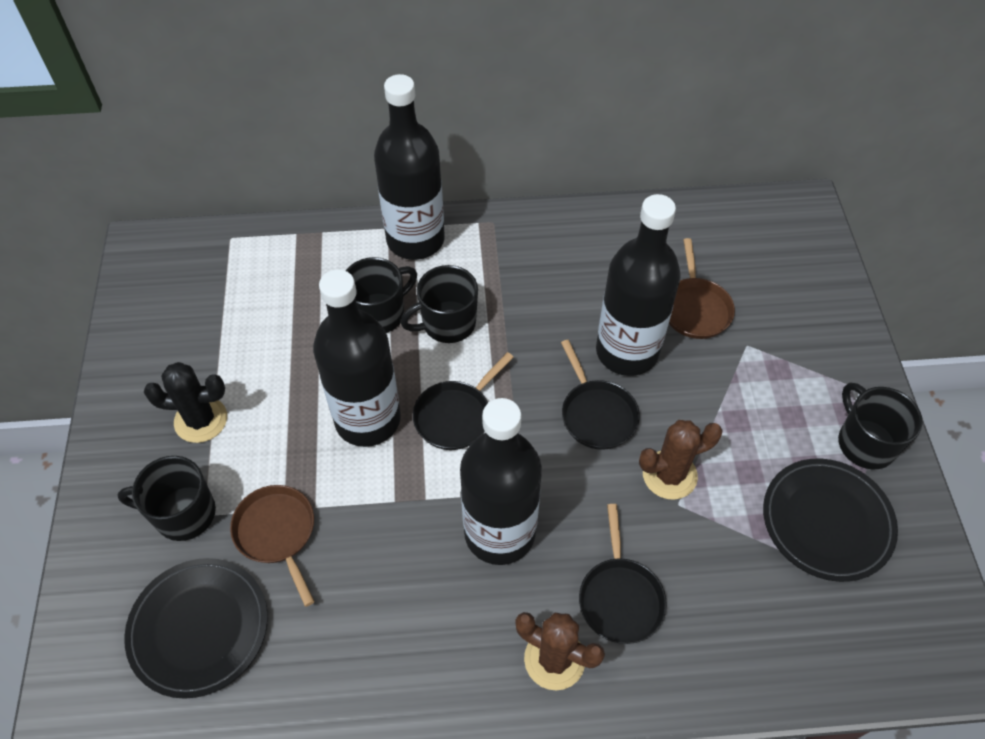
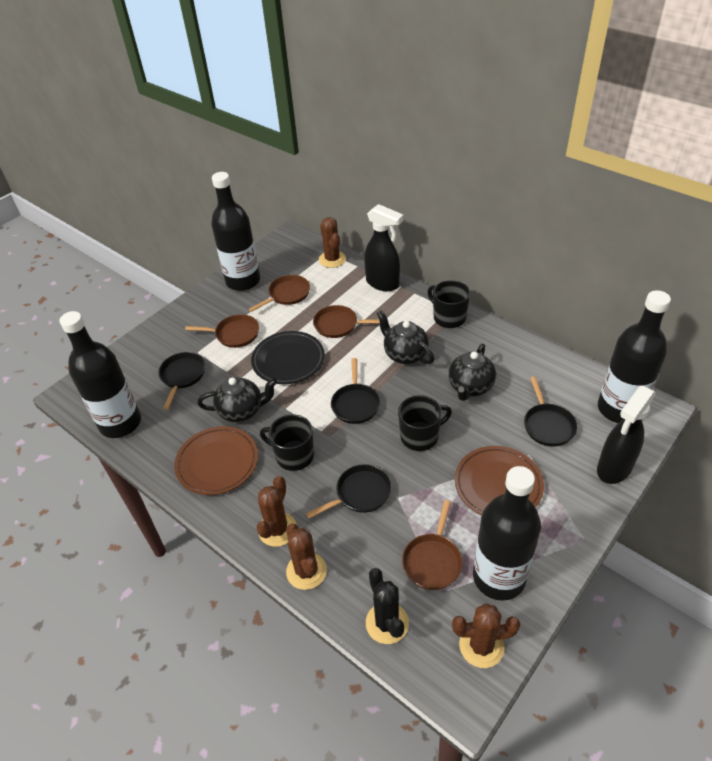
black mug: [118,456,216,541] [346,257,417,333] [401,265,478,343] [838,383,923,470] = 4 -> [260,414,314,471] [398,395,452,451] [428,280,470,328] = 3
black pan: [413,352,514,450] [561,340,640,450] [579,504,667,644] = 3 -> [158,352,205,409] [306,464,391,518] [331,358,380,424] [524,377,578,447] = 4
black plate: [124,558,268,699] [763,459,898,582] = 2 -> [251,331,325,384] = 1
black spray bottle: none = 0 -> [364,204,403,291] [597,385,656,484] = 2
black teapot: none = 0 -> [197,377,277,422] [377,310,434,364] [448,344,496,401] = 3
brown cactus: [515,612,605,690] [639,420,723,500] = 2 -> [257,476,297,547] [286,524,327,590] [319,217,346,268] [452,603,520,668] = 4
brown pan: [230,485,315,607] [669,238,735,339] = 2 -> [185,314,259,348] [249,275,310,312] [313,305,380,338] [402,500,463,590] = 4
brown plate: none = 0 -> [174,426,258,495] [455,446,544,515] = 2

